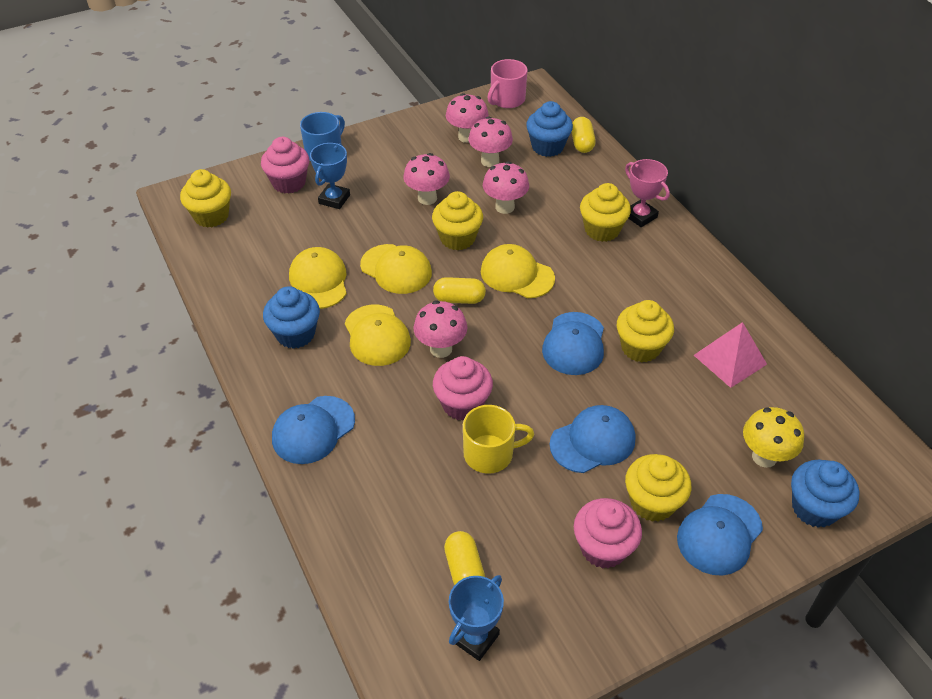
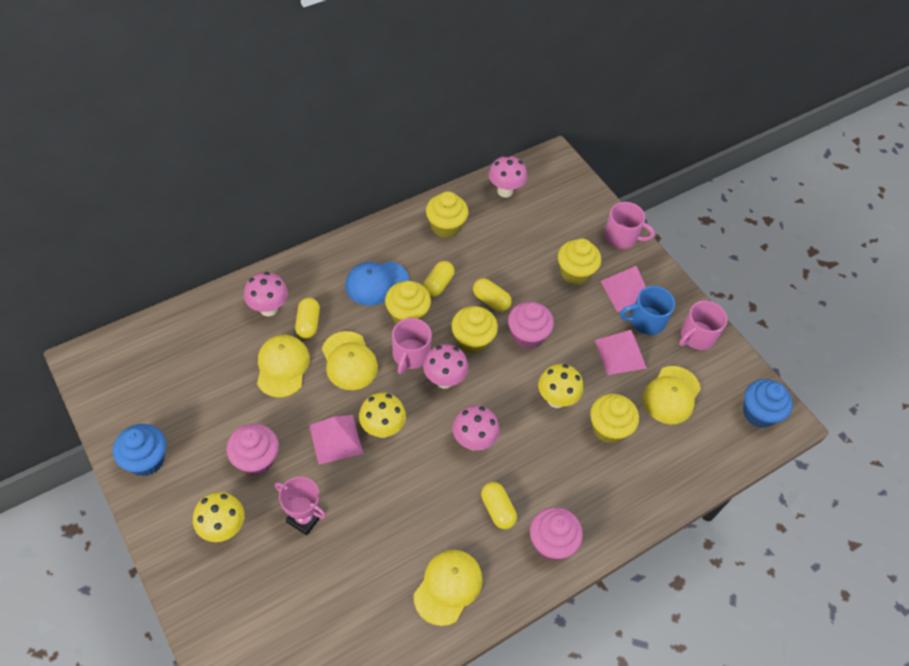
blue cap: [272,396,355,464] [542,312,604,375] [550,405,635,473] [677,494,763,576] = 4 -> [345,261,409,306] = 1
blue cupcake: [263,286,320,349] [526,101,573,157] [791,460,860,528] = 3 -> [113,424,167,476] [743,379,793,428] = 2
blue trophy: [310,143,350,209] [449,575,504,661] = 2 -> none = 0
pink mug: [487,59,528,108] = 1 -> [392,318,432,374] [604,202,655,249] [679,301,728,350] = 3
pink mushroom: [404,153,450,205] [413,300,467,358] [446,93,489,143] [468,116,513,167] [483,161,529,214] = 5 -> [244,272,288,317] [423,344,468,389] [453,405,499,451] [488,155,527,197] = 4
pink pyramid: [694,322,767,388] = 1 -> [309,415,363,465] [595,330,647,375] [601,266,646,312] = 3
yellow capsule: [433,277,486,304] [444,531,485,585] [571,117,596,153] = 3 -> [295,298,320,339] [423,261,455,297] [473,278,512,312] [481,482,517,529] = 4
yellow mug: [463,405,534,474] = 1 -> none = 0
yellow mushroom: [743,407,804,468] = 1 -> [193,492,245,542] [359,393,406,438] [538,364,583,408] = 3

